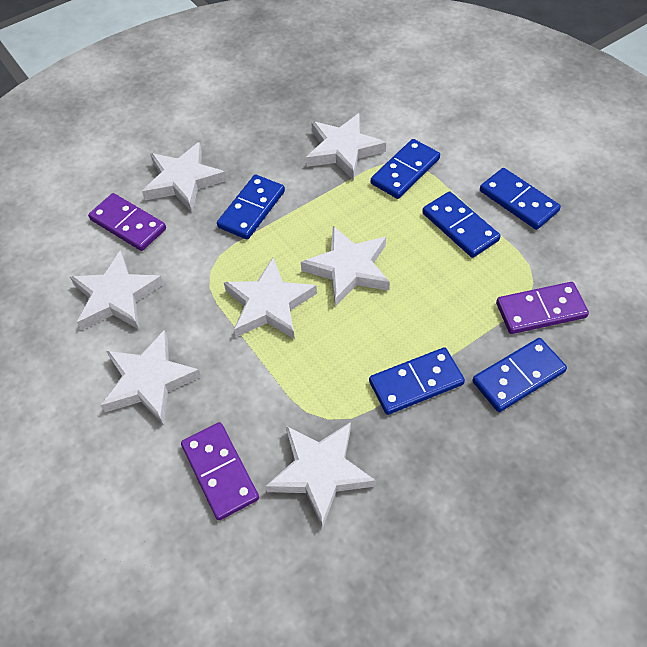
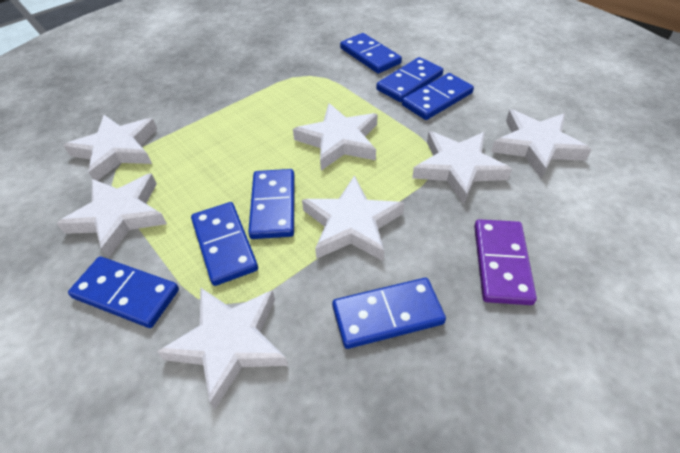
blue domino: [217,175,285,240] [369,347,465,415] [371,139,440,199] [422,191,500,258] [472,338,567,412] [480,168,561,230] = 6 -> [68,257,179,328] [191,202,258,286] [248,169,295,239] [332,278,446,349] [340,33,402,74] [376,57,443,102] [402,73,474,120] = 7
purple domino: [88,193,166,251] [181,422,259,520] [496,282,589,334] = 3 -> [474,219,537,305] = 1

